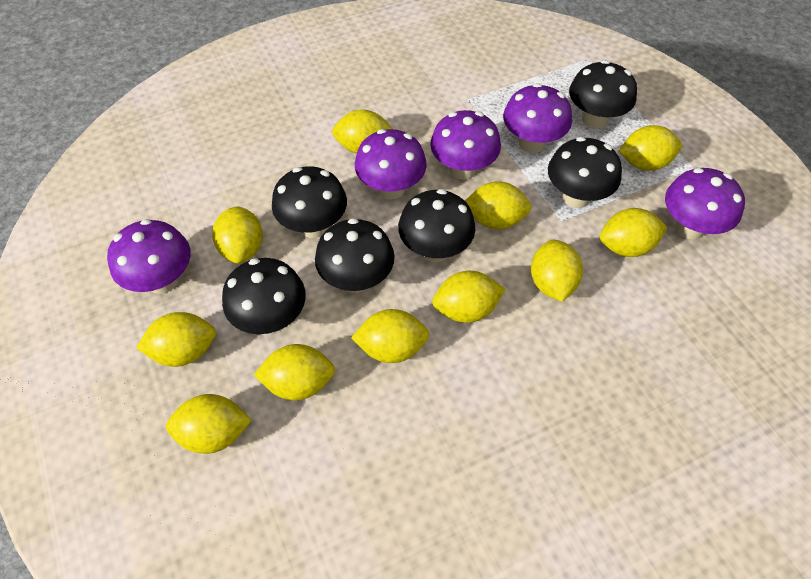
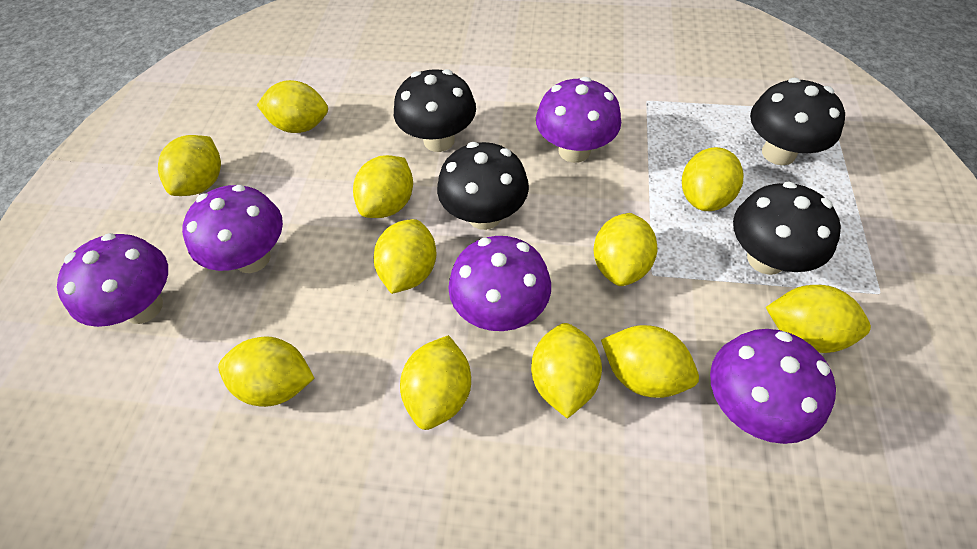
black mushroom: [222,258,306,334] [272,166,347,238] [315,218,395,293] [398,189,475,262] [548,137,622,208] [569,60,637,129] = 6 -> [394,69,476,152] [437,142,529,230] [733,181,841,275] [750,78,845,165] = 4

